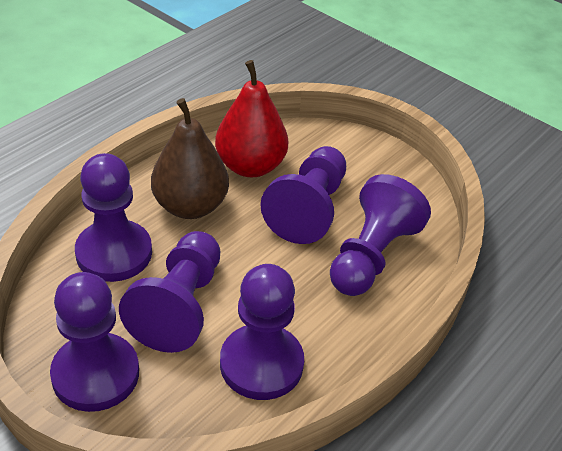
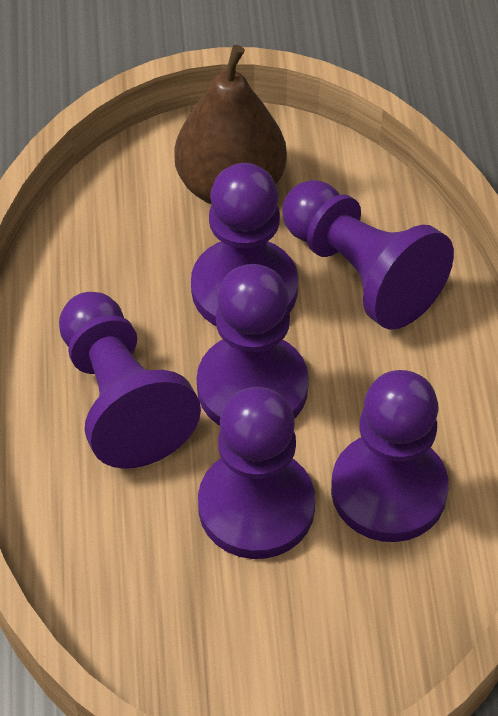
red pear: [215,60,288,177] = 1 -> none = 0

